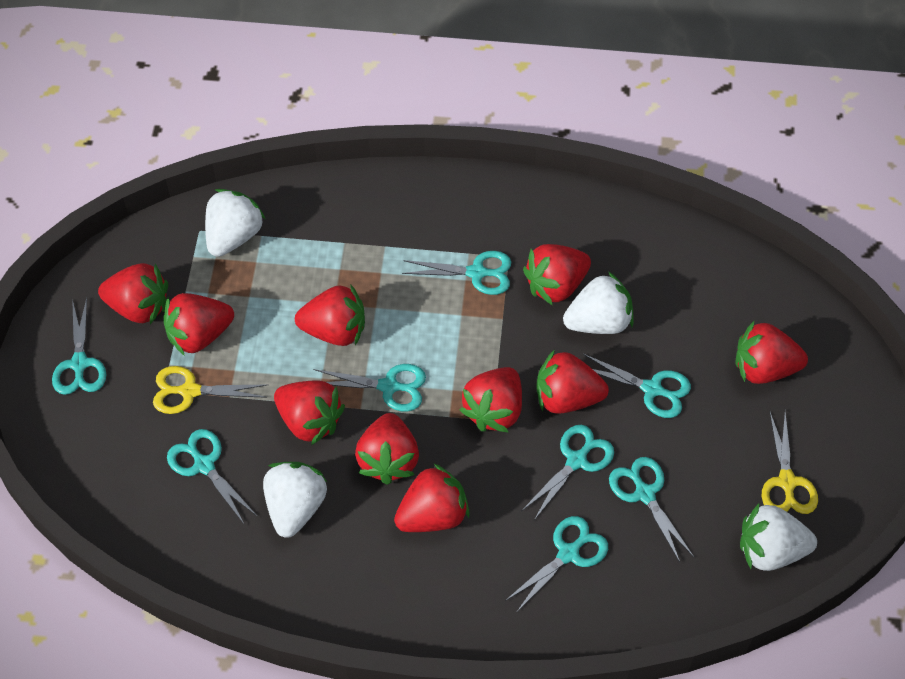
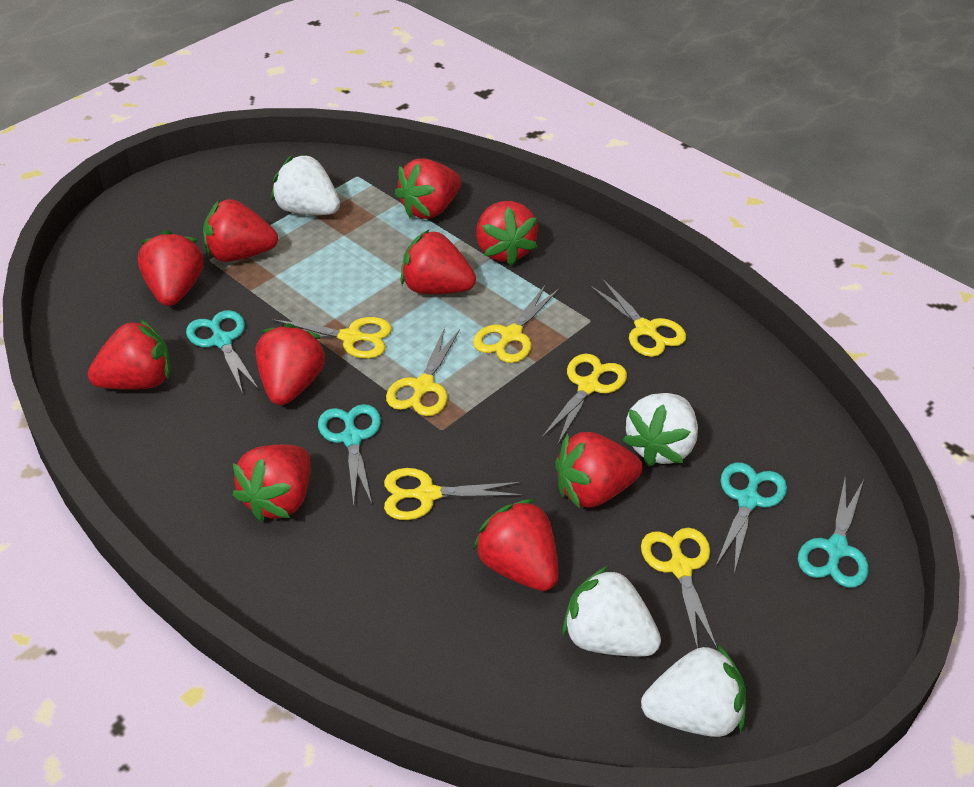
turquoise scissors: [52,298,106,395] [167,429,258,525] [314,364,426,412] [402,251,511,295] [505,516,608,613] [522,425,614,520] [583,354,691,418] [609,457,694,562] = 8 -> [186,310,259,394] [318,404,381,506] [716,462,787,573] [798,478,869,588] = 4
yellow scissors: [153,366,267,414] [762,412,818,514] = 2 -> [272,317,392,359] [384,468,523,520] [386,327,460,416] [473,284,559,363] [542,354,627,446] [590,278,686,357] [641,528,718,651] = 7

